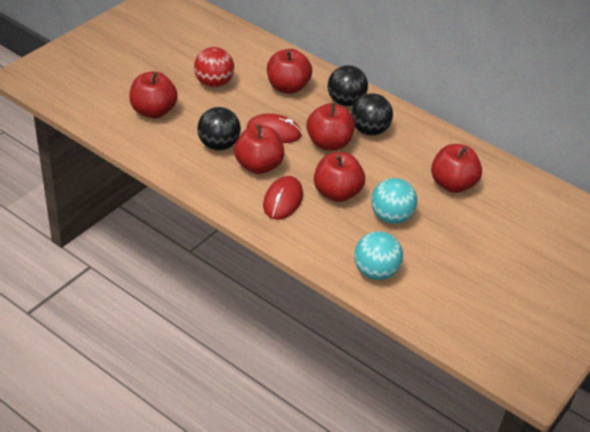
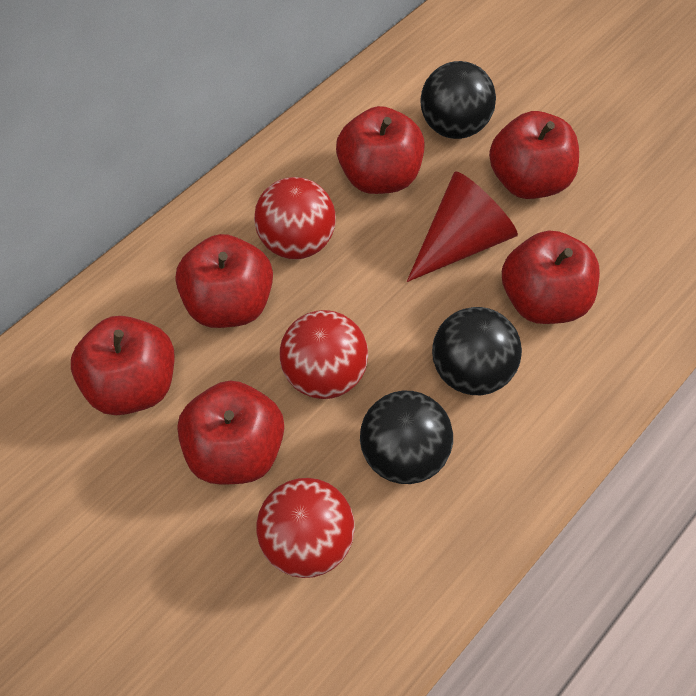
red ball: [194,47,234,88] = 1 -> [254,177,336,259] [257,478,355,578] [280,310,368,399] = 3
red cone: none = 0 -> [407,171,518,282] = 1
red mouse: [247,113,302,143] [263,176,303,220] = 2 -> none = 0
turquoise ball: [354,231,403,280] [371,178,417,224] = 2 -> none = 0

